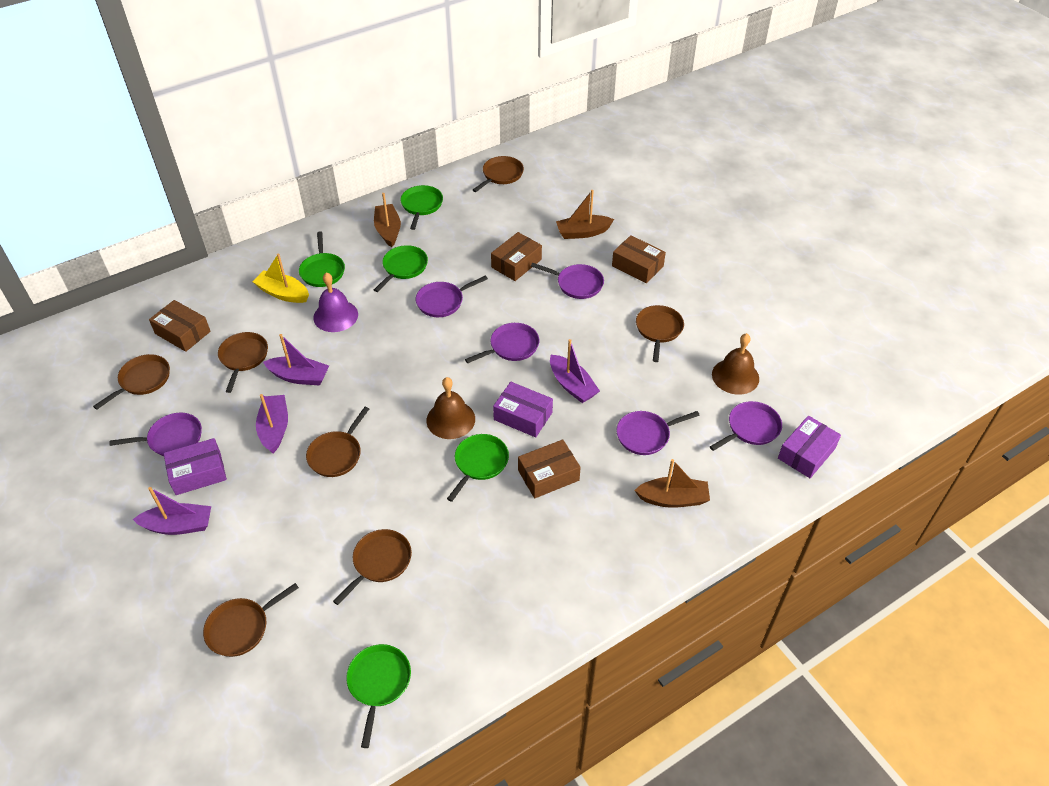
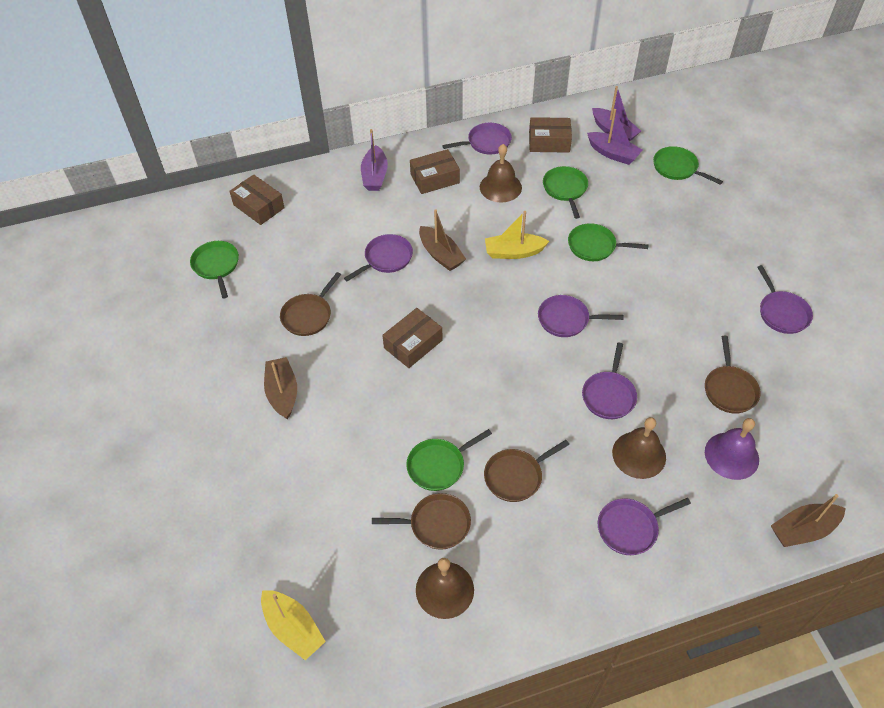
brown bell: [426,377,475,439] [712,333,759,395] = 2 -> [416,558,474,619] [480,144,522,203] [612,417,666,479] = 3
brown pan: [93,354,170,410] [203,583,299,657] [218,332,268,393] [306,407,369,477] [333,529,412,605] [473,156,524,192] [636,305,684,362] = 7 -> [280,272,341,336] [372,493,471,550] [484,440,569,502] [705,336,761,414] = 4
purple boat: [133,487,211,535] [256,394,288,453] [263,334,329,386] [550,339,600,403] = 4 -> [361,129,388,191] [587,109,642,165] [592,86,641,142] = 3
purple box: [164,438,227,495] [493,382,553,437] [778,416,841,478] = 3 -> none = 0
yellow boat: [252,253,309,303] = 1 -> [261,590,326,660] [485,211,549,259] = 2

